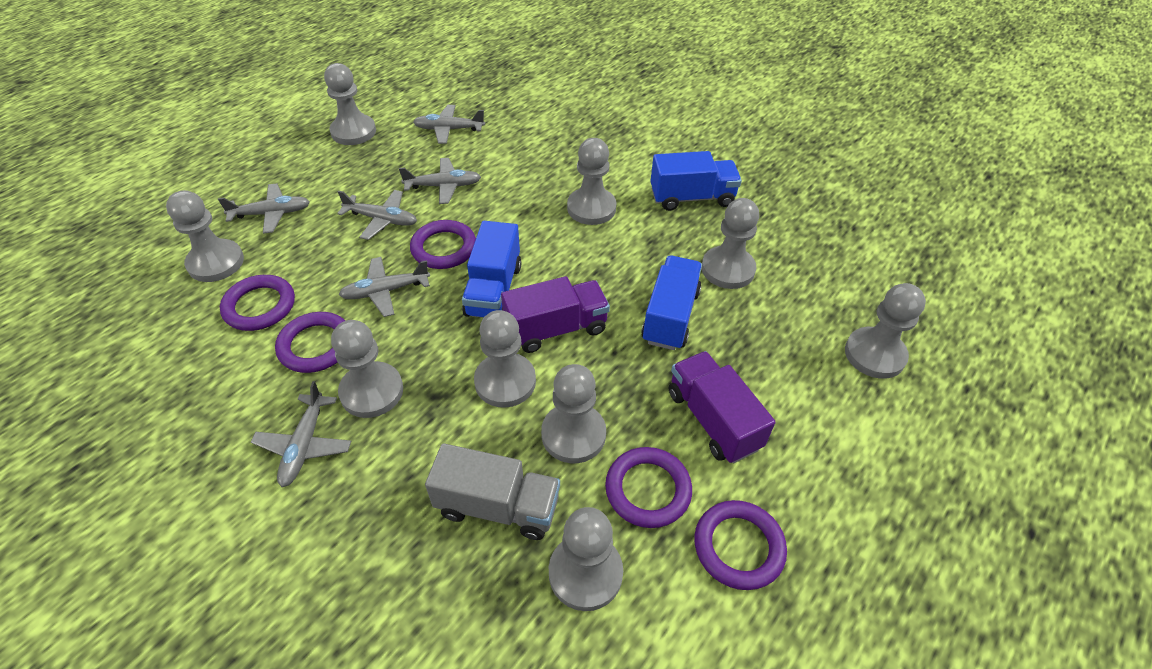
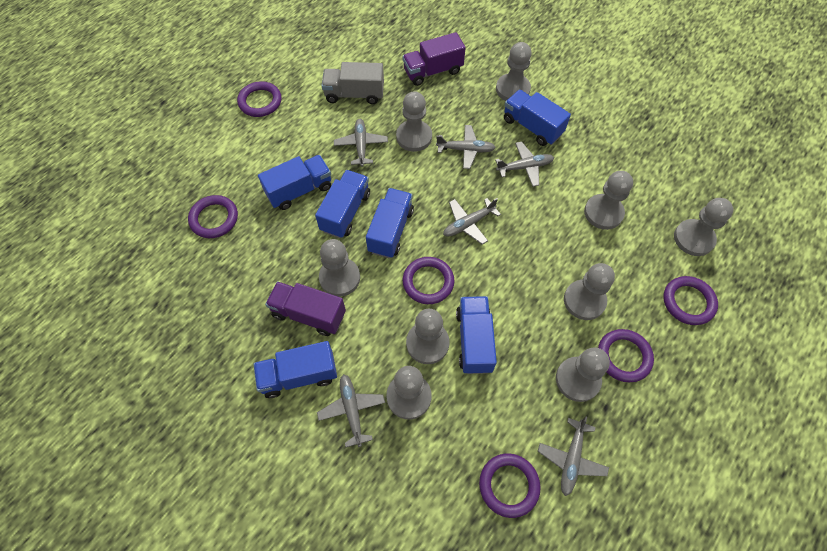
blue truck: [462,221,521,318] [641,256,702,350] [650,151,742,211] = 3 -> [253,341,337,398] [258,155,331,210] [315,170,370,238] [366,188,414,258] [456,296,497,374] [504,90,571,146] = 6
purple ring: [220,275,295,331] [275,312,345,373] [410,220,476,269] [605,447,692,528] [694,500,787,590] = 5 -> [188,195,238,238] [237,81,281,117] [403,257,454,304] [479,453,541,518] [598,329,654,382] [663,276,718,325] = 6

